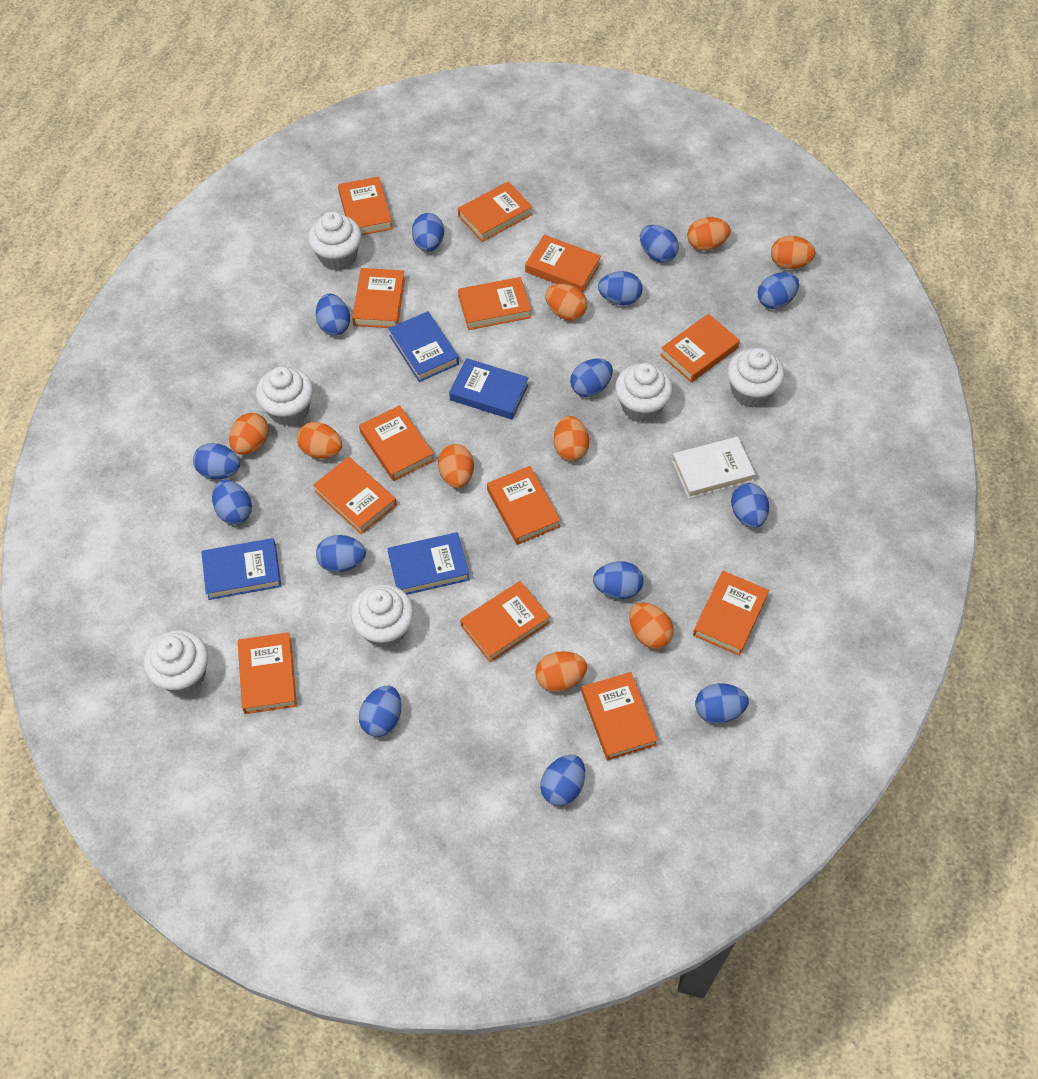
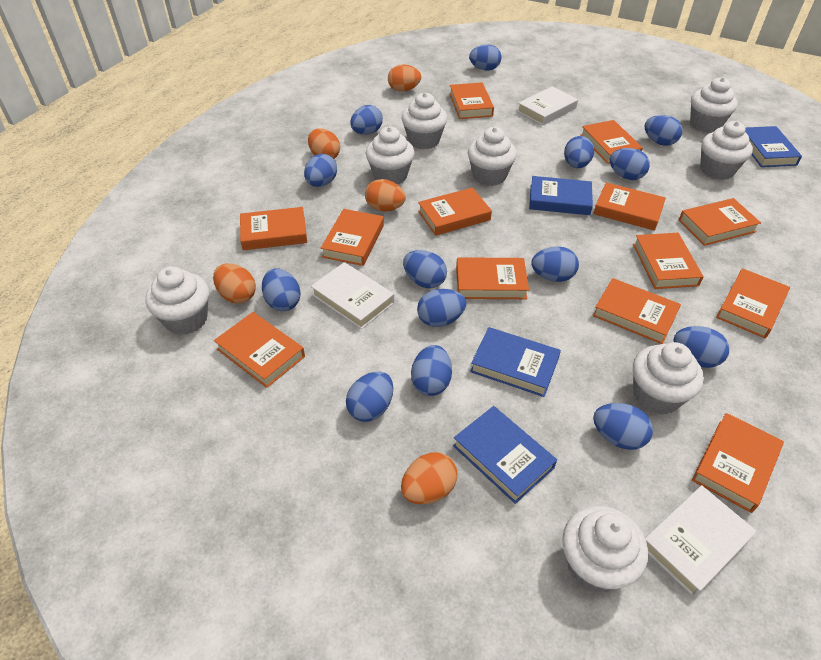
orange egg: [229,413,269,455] [297,422,342,459] [438,444,474,488] [535,651,587,692] [545,284,587,320] [554,416,589,461] [629,602,674,649] [687,217,731,251] [771,236,816,269] = 9 -> [213,264,256,304] [308,128,340,159] [365,179,406,212] [388,64,421,92] [401,452,457,504] = 5
white book: [672,437,755,499] = 1 -> [311,262,394,329] [517,87,578,126] [645,485,756,597] = 3
white cupcake: [144,630,208,695] [256,367,313,426] [308,211,362,271] [351,584,414,648] [615,363,673,423] [727,348,784,407] = 6 -> [145,266,209,335] [366,127,415,184] [401,93,447,149] [468,127,517,186] [562,506,648,592] [633,342,704,415] [690,77,738,133] [700,121,753,180] = 8

